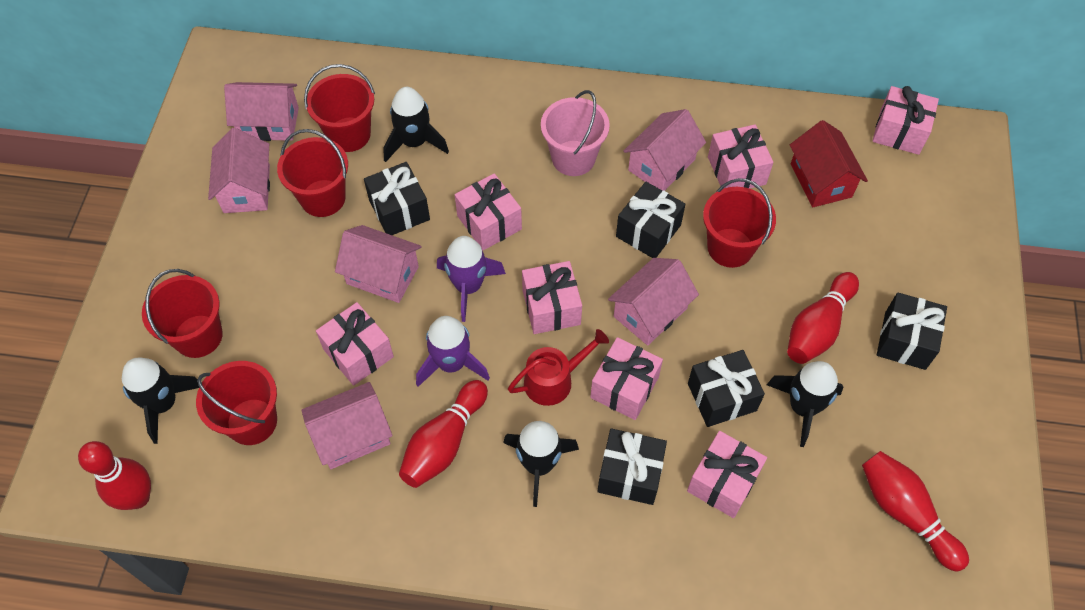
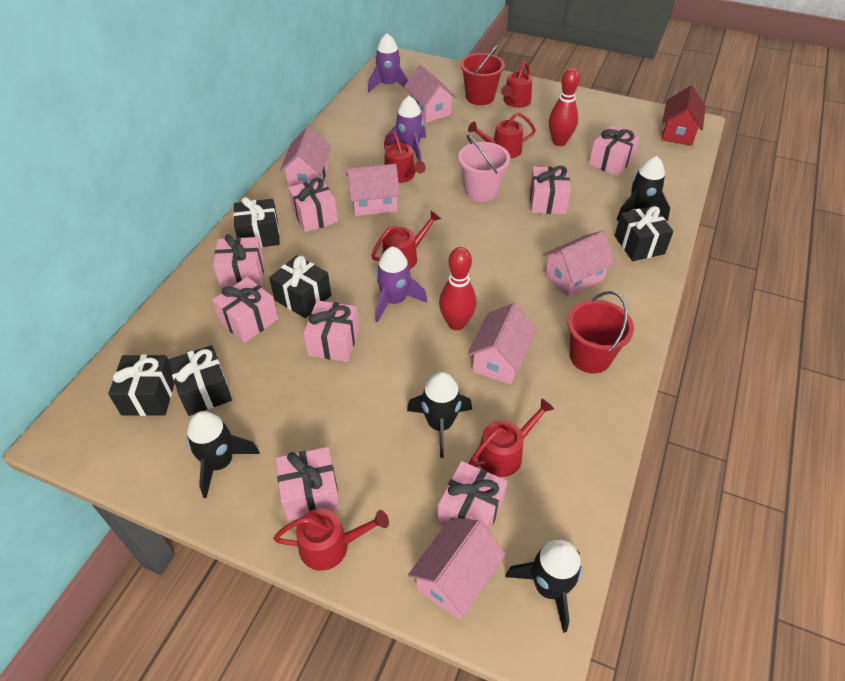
pink gift: [316,302,394,386] [455,173,522,250] [522,261,582,334] [590,337,663,420] [687,431,767,518] [708,124,773,189] [872,86,939,155] = 7 -> [212,277,278,343] [213,234,265,288] [276,447,340,521] [288,178,338,232] [303,300,359,362] [437,461,507,531] [530,166,571,214] [589,126,640,176] = 8
purple rocket: [416,316,490,387] [437,236,506,322] = 2 -> [368,33,408,92] [375,246,427,322] [384,96,426,161] = 3
red bowling pin: [78,441,151,510] [399,380,488,488] [787,272,859,364] [862,451,969,572] = 4 -> [439,247,476,330] [549,68,580,146] = 2
red bucket: [142,269,223,358] [196,361,277,445] [277,129,348,217] [304,64,375,152] [703,178,776,268] = 5 -> [460,44,505,105] [567,291,634,374] = 2
red watering can: [508,329,609,406] = 1 -> [274,509,389,571] [371,211,441,269] [384,133,426,183] [468,112,536,158] [469,398,554,477] [501,61,532,108] = 6

